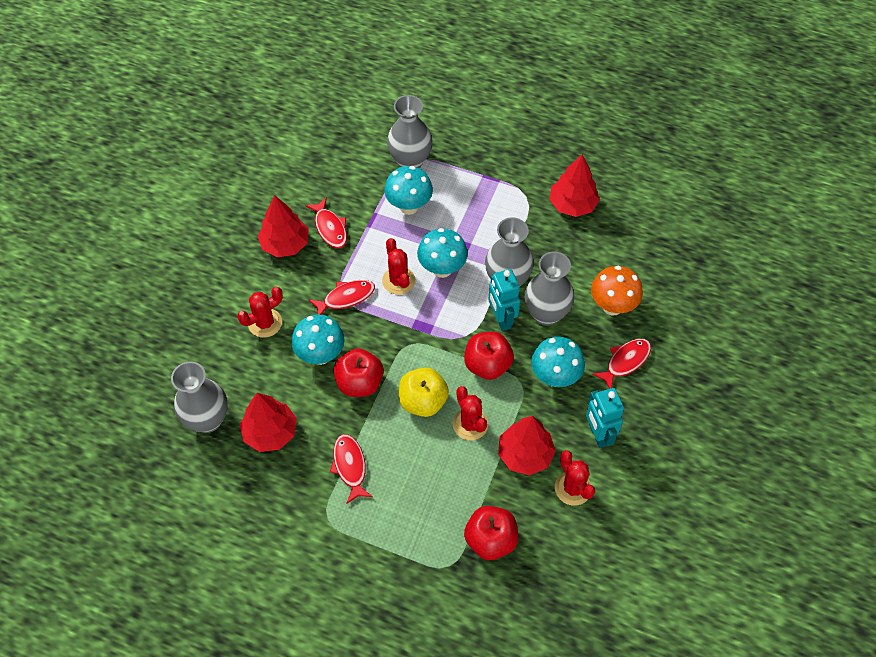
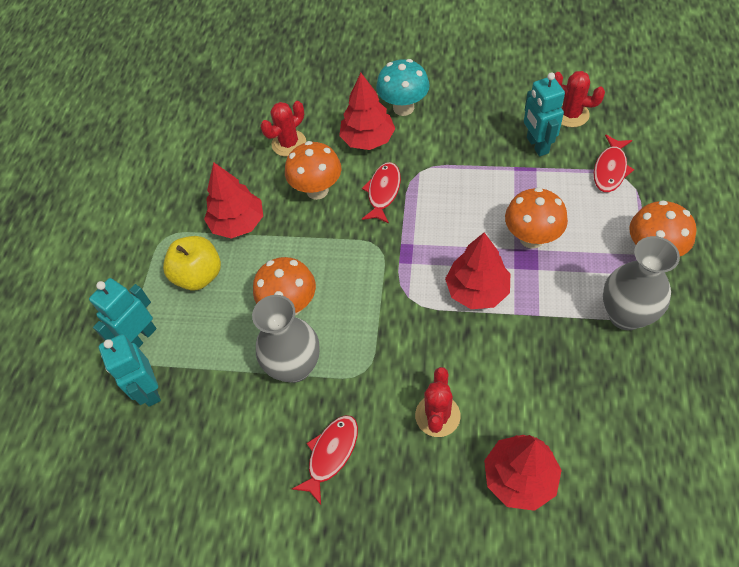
grey vase: [171,361,228,433] [387,95,432,168] [485,217,534,286] [525,252,574,326] = 4 -> [252,295,320,383] [603,236,680,330] = 2
orange mushroom: [591,266,643,316] = 1 -> [253,257,316,315] [285,141,341,200] [505,187,568,249] [629,200,696,256] = 4
red apple: [333,349,384,397] [464,332,514,380] [464,506,518,560] = 3 -> none = 0
red cactus: [237,287,283,338] [382,238,415,295] [453,386,488,440] [555,450,595,506] = 4 -> [260,101,306,157] [415,367,461,437] [555,71,605,127] = 3
red fish: [305,197,347,248] [309,280,375,315] [330,434,373,504] [592,339,651,389] = 4 -> [292,415,358,505] [362,162,401,224] [594,134,634,192] = 3
turquoise mushroom: [292,315,345,365] [384,166,433,215] [417,228,468,278] [531,337,585,387] = 4 -> [376,59,430,116] = 1
turquoise robot: [488,269,520,331] [586,388,624,448] = 2 -> [89,278,157,348] [99,334,161,407] [524,72,565,156] = 3

